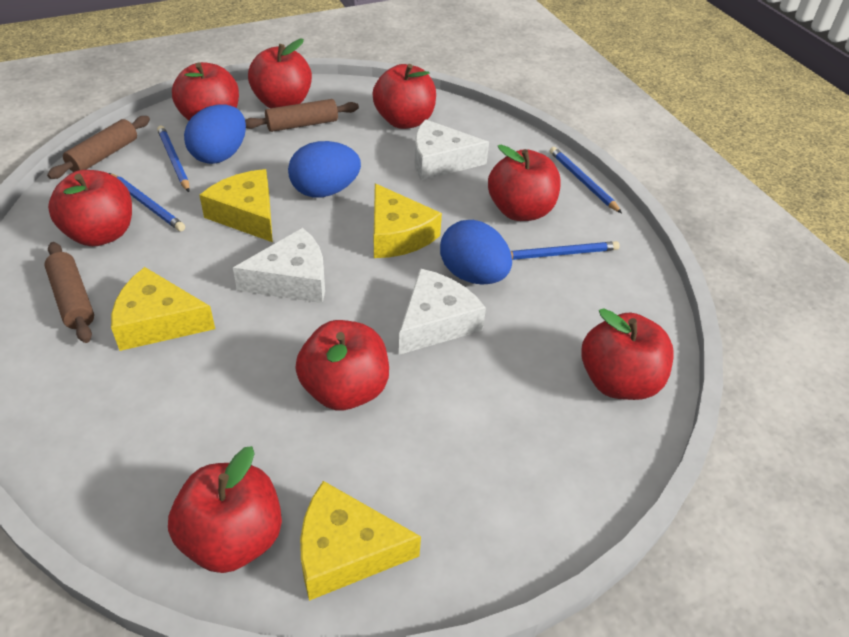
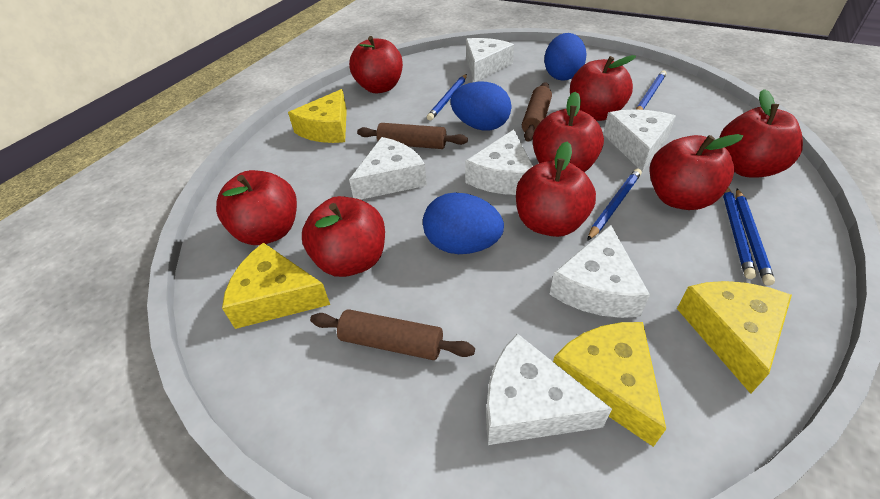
blue pencil: [109,173,185,231] [157,126,190,192] [511,241,620,260] [550,147,622,213] = 4 -> [427,74,467,121] [587,168,642,241] [636,71,667,110] [723,187,756,279] [736,189,775,285] = 5
white cheese: [233,228,325,303] [399,269,486,355] [414,119,489,180] = 3 -> [349,137,427,200] [465,129,533,195] [466,38,514,82] [486,334,612,445] [549,225,650,318] [603,109,676,172] = 6

